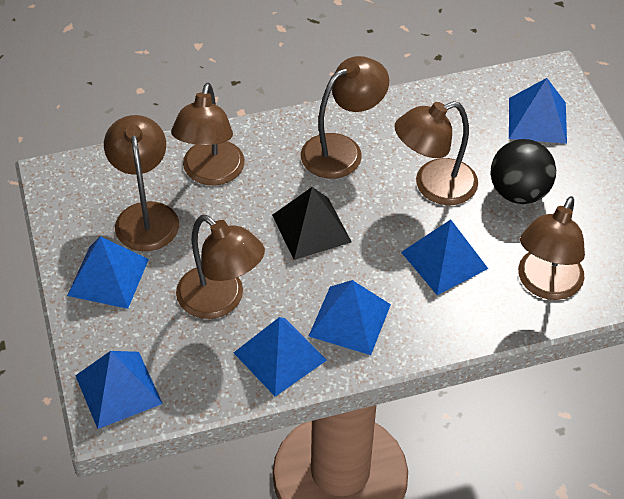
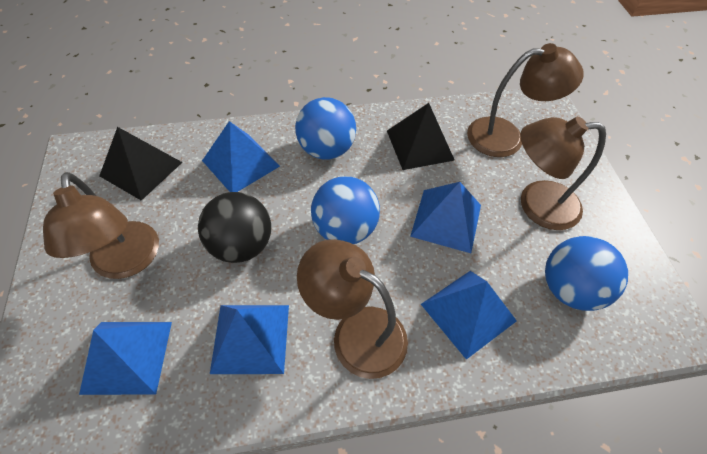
black pyramid: [272,187,352,260] = 1 -> [99,127,182,201] [387,103,455,170] = 2
blue ball: none = 0 -> [295,97,356,160] [311,176,380,244] [545,236,628,311] = 3
blue pyramid: [67,236,149,309] [75,351,163,429] [234,317,327,397] [309,280,391,355] [401,219,488,295] [509,78,567,144] = 6 -> [79,322,172,395] [202,121,280,192] [210,305,289,374] [410,182,481,253] [421,271,517,360] = 5
brown lamp: [104,115,179,251] [171,83,245,185] [176,215,265,319] [301,56,389,179] [395,101,478,205] [518,196,585,300] = 6 -> [43,172,159,279] [297,239,408,379] [467,43,584,157] [520,116,606,230] = 4

